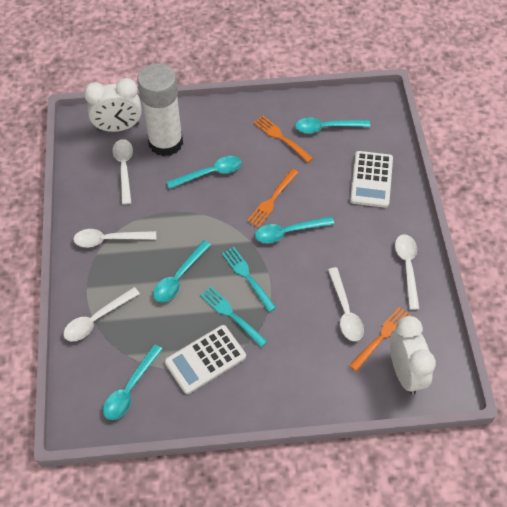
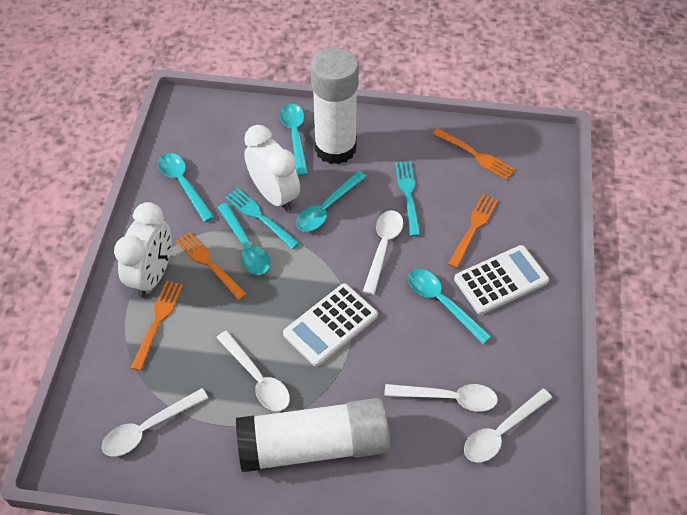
orange fork: [247,169,299,228] [254,116,313,163] [349,307,412,372] = 3 -> [131,281,183,371] [176,231,247,301] [433,128,515,180] [448,194,498,268] = 4
white glue stick: [137,63,183,157] = 1 -> [236,398,390,472] [311,47,359,164] = 2

